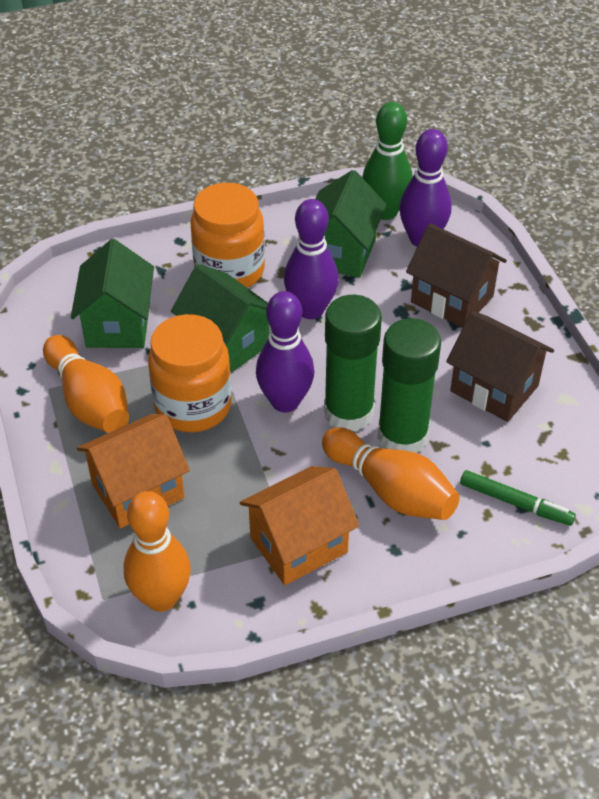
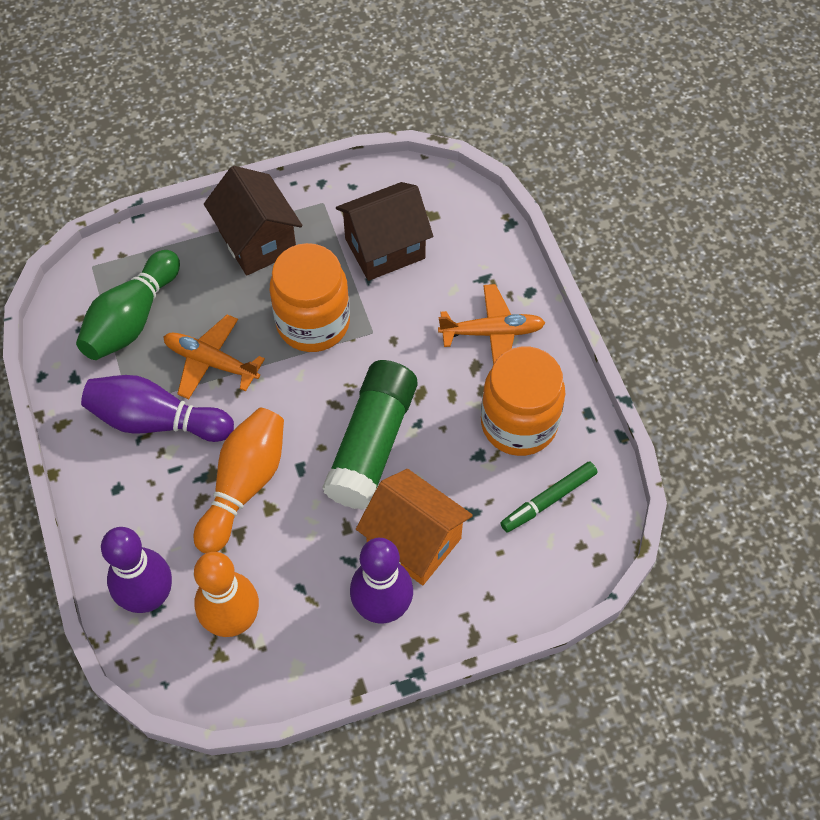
green glue stick: [324,295,382,432] [377,318,441,453] = 2 -> [322,360,417,510] = 1
green house: [71,239,154,348] [171,264,269,373] [315,170,387,278] = 3 -> none = 0
orange bowling pin: [43,335,129,433] [123,491,191,612] [322,427,460,520] = 3 -> [194,408,284,553] [194,552,259,637] = 2
orange house: [77,414,190,528] [239,466,359,585] = 2 -> [356,469,473,585] = 1
orange plane: none = 0 -> [163,315,265,399] [438,284,545,365] = 2

